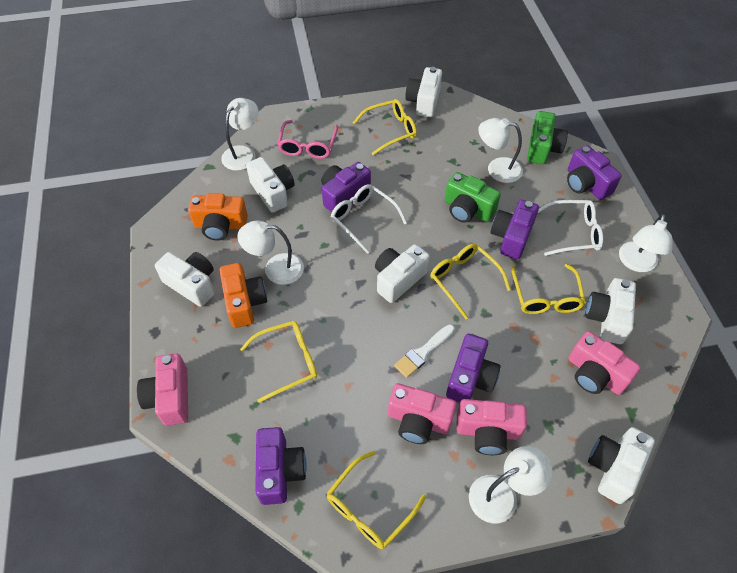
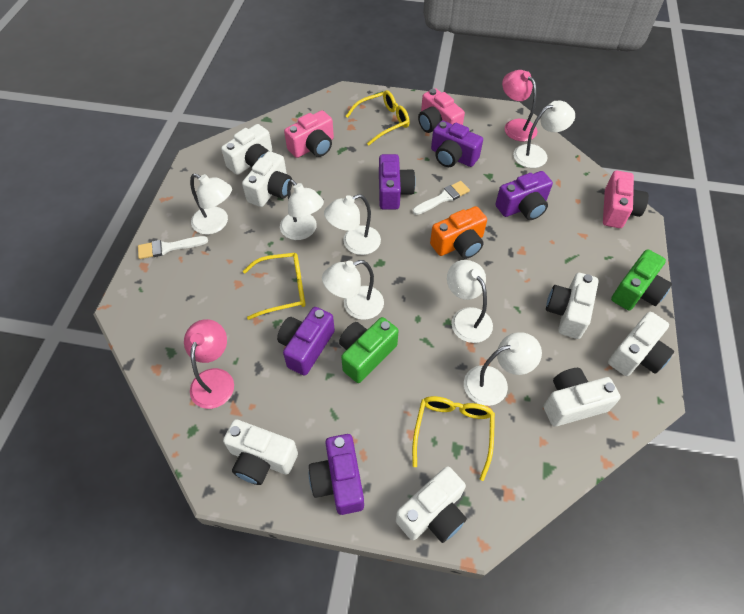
orange camera: [188,193,248,241] [219,263,267,328] = 2 -> [430,206,487,259] = 1
pink camera: [137,353,188,426] [388,383,457,444] [456,399,527,455] [569,331,641,395] = 4 -> [284,110,334,158] [418,88,465,133] [603,171,649,228] = 3
pink glasses: [277,120,338,159] = 1 -> none = 0
pink lamp: none = 0 -> [184,319,234,409] [502,70,537,142] = 2
white brush: [394,324,455,378] = 1 -> [138,236,208,259] [413,181,470,215] = 2
white camera: [155,252,215,307] [246,157,294,213] [375,244,430,303] [405,67,442,117] [585,278,636,344] [588,427,655,504] = 6 -> [221,124,272,175] [223,419,298,485] [242,151,292,207] [396,466,467,543] [544,368,620,427] [546,273,599,339] [608,312,674,376] = 7
white glasses: [331,184,407,254] [537,200,603,256] = 2 -> none = 0
white lamp: [221,98,259,171] [237,221,304,285] [469,446,552,523] [478,118,523,183] [619,214,673,272] = 5 -> [190,173,232,235] [280,180,324,240] [322,260,384,320] [324,194,381,255] [447,260,493,343] [464,332,542,406] [513,101,575,168] = 7
yellow glasses: [240,321,317,403] [326,451,426,549] [353,99,417,155] [430,244,511,319] [511,264,586,314] = 5 -> [243,253,306,320] [346,90,410,146] [412,396,495,481] = 3

